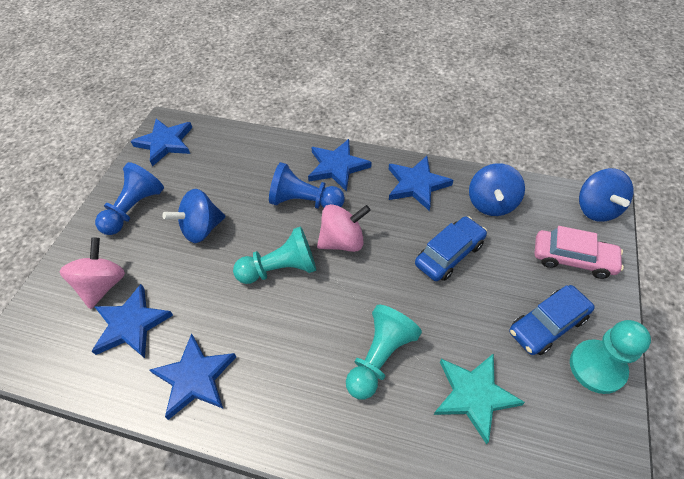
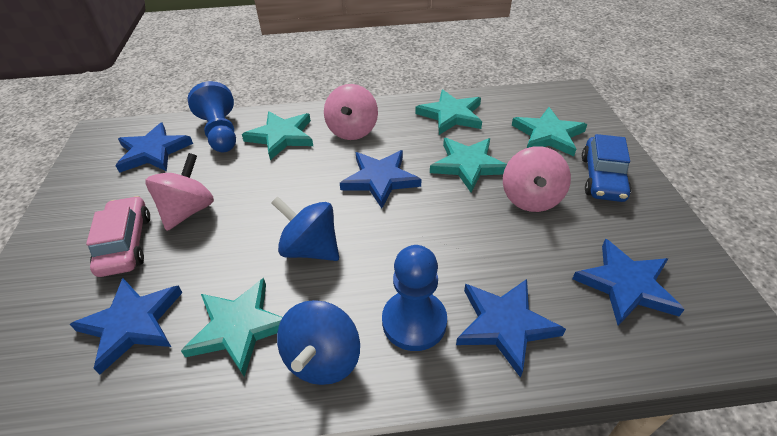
blue car: [415,216,487,281] [509,285,595,355] = 2 -> [582,134,631,202] = 1
blue spinning top: [162,189,225,243] [469,163,525,216] [579,168,634,222] = 3 -> [271,196,339,261] [277,300,360,385] = 2
pink spinning top: [59,237,125,309] [317,204,371,252] = 2 -> [146,153,214,231] [324,84,378,140] [503,146,571,212] = 3
turquoise pawn: [233,226,316,284] [346,305,422,399] [570,320,651,394] = 3 -> none = 0
turquoise star: [434,353,525,444] = 1 -> [181,278,283,377] [242,111,313,160] [415,89,482,135] [430,138,507,192] [512,107,587,156] = 5

